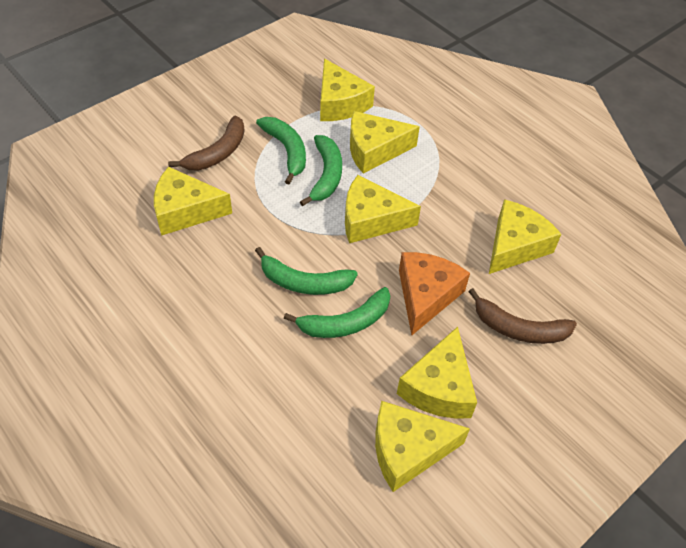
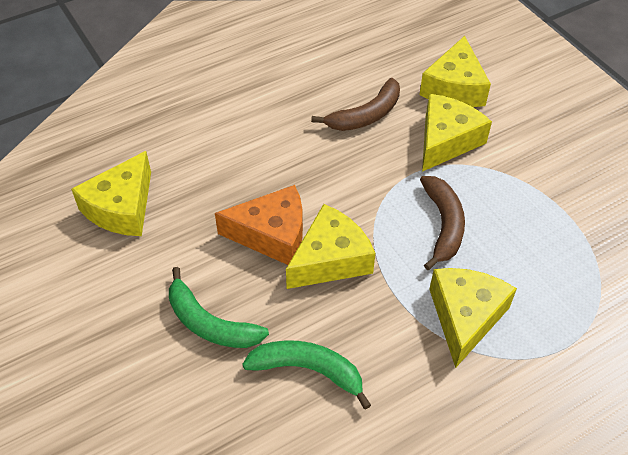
green banana: [255,247,358,295] [256,117,306,184] [284,287,390,338] [300,135,342,206] = 4 -> [169,267,269,348] [242,340,371,410] = 2
yellow cheese: [154,167,232,236] [320,59,375,121] [345,175,421,243] [350,111,420,174] [375,401,470,492] [397,327,477,419] [489,199,561,274] = 7 -> [71,151,151,236] [286,204,375,289] [420,36,491,107] [422,94,492,172] [429,268,517,368] = 5

